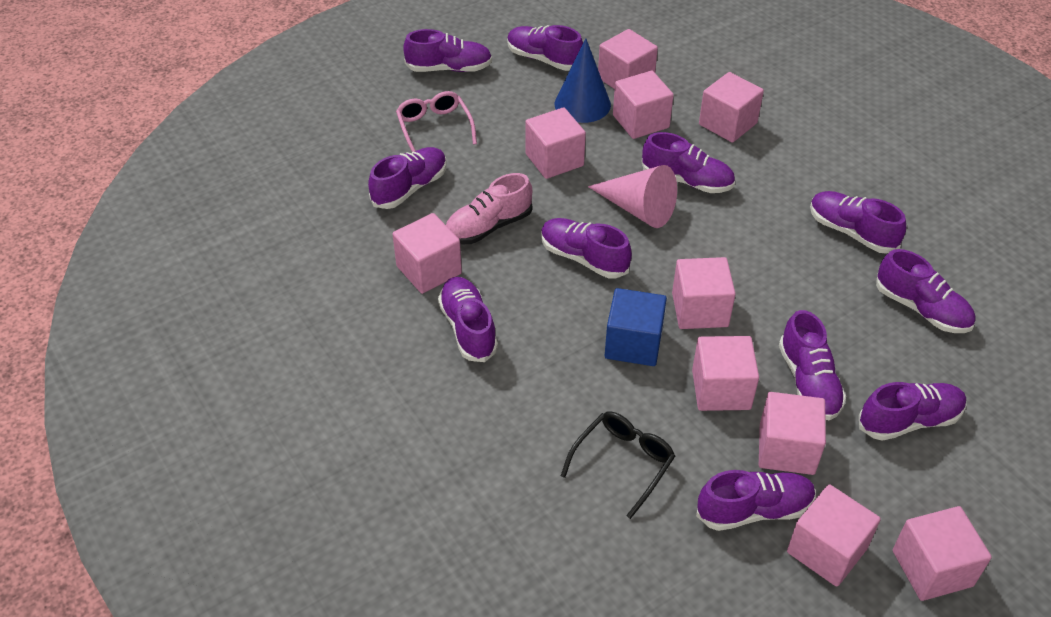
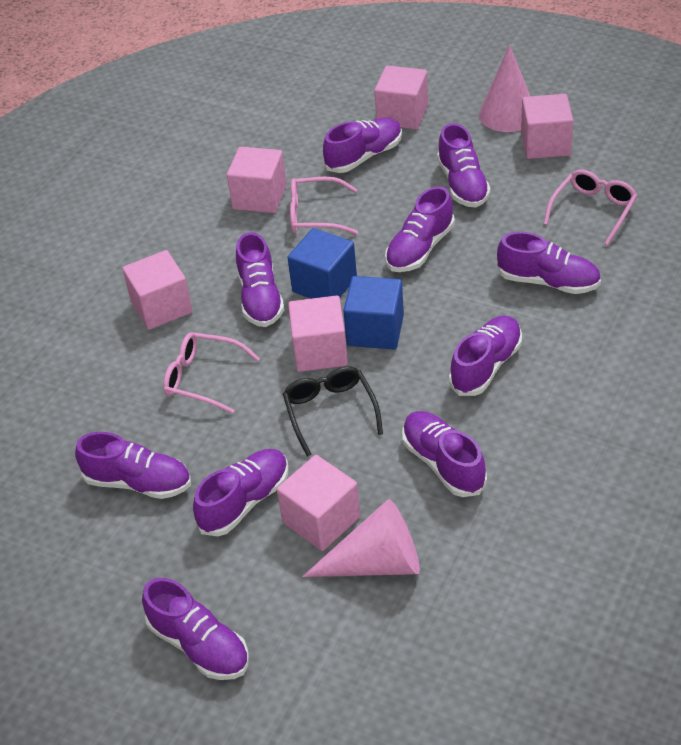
blue cone: [555,38,611,123] = 1 -> none = 0
blue cube: [605,288,667,366] = 1 -> [287,228,357,299] [343,276,404,350] = 2
pink cone: [588,165,677,228] = 1 -> [302,499,420,577] [479,45,530,132] = 2
pink cube: [393,213,462,294] [525,107,586,179] [598,29,658,89] [613,71,674,139] [672,257,736,329] [692,336,759,411] [699,72,764,143] [759,392,826,475] [787,484,881,587] [893,506,992,601] = 10 -> [122,250,193,330] [227,147,287,213] [277,455,360,551] [288,295,348,372] [374,65,428,129] [521,94,573,159] = 6
pink glasses: [396,91,477,152] = 1 -> [163,332,260,414] [290,177,358,235] [543,169,638,245] = 3
pink shoe: [446,173,532,244] = 1 -> none = 0
purple shoe: [368,147,447,209] [403,29,492,72] [438,277,498,362] [507,25,583,71] [541,218,632,278] [641,132,735,193] [696,470,816,531] [779,310,846,421] [810,191,906,254] [859,382,967,441] [876,249,975,333] = 11 -> [75,432,191,499] [142,578,249,680] [193,449,288,536] [236,232,284,327] [323,118,402,173] [385,186,455,272] [402,411,487,497] [437,123,491,208] [449,315,522,396] [497,232,601,294] = 10

